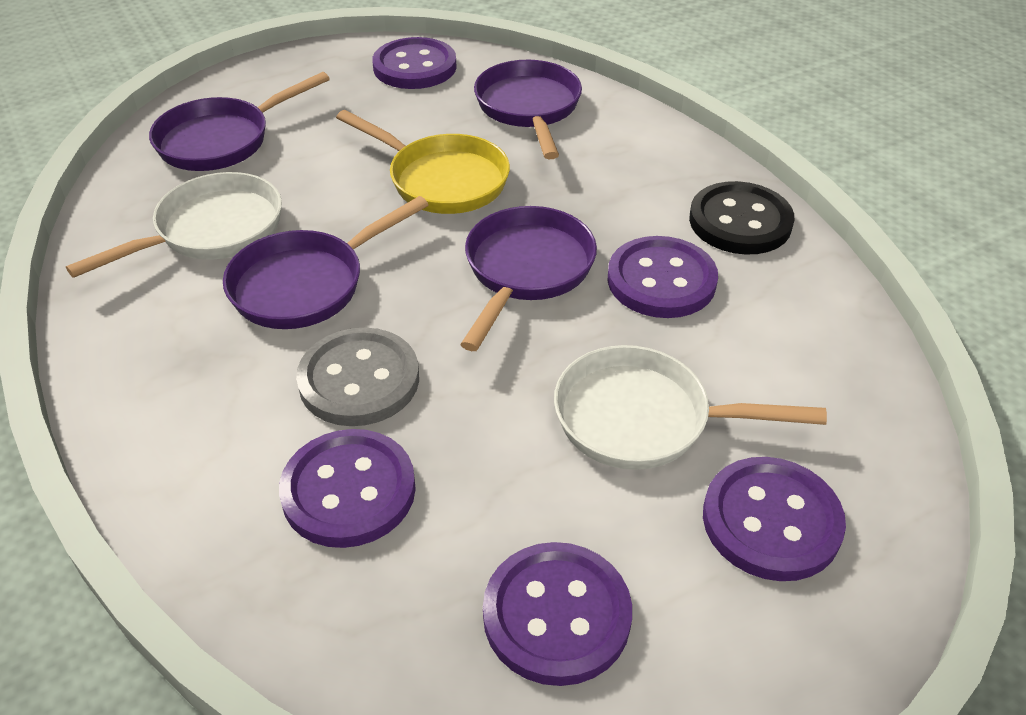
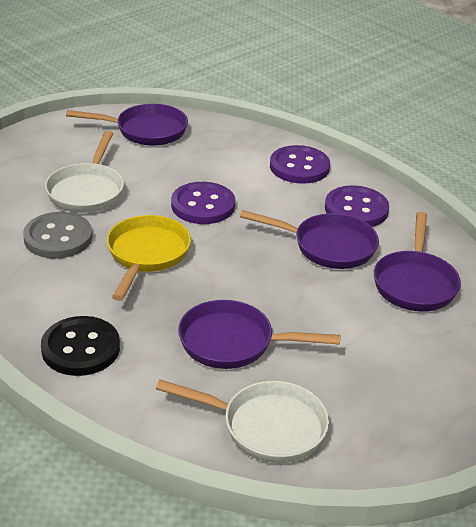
purple button: [279,429,416,548] [372,37,457,89] [483,542,632,686] [608,236,718,318] [703,457,846,581] = 5 -> [171,182,235,224] [270,145,330,184] [325,185,389,227] = 3

